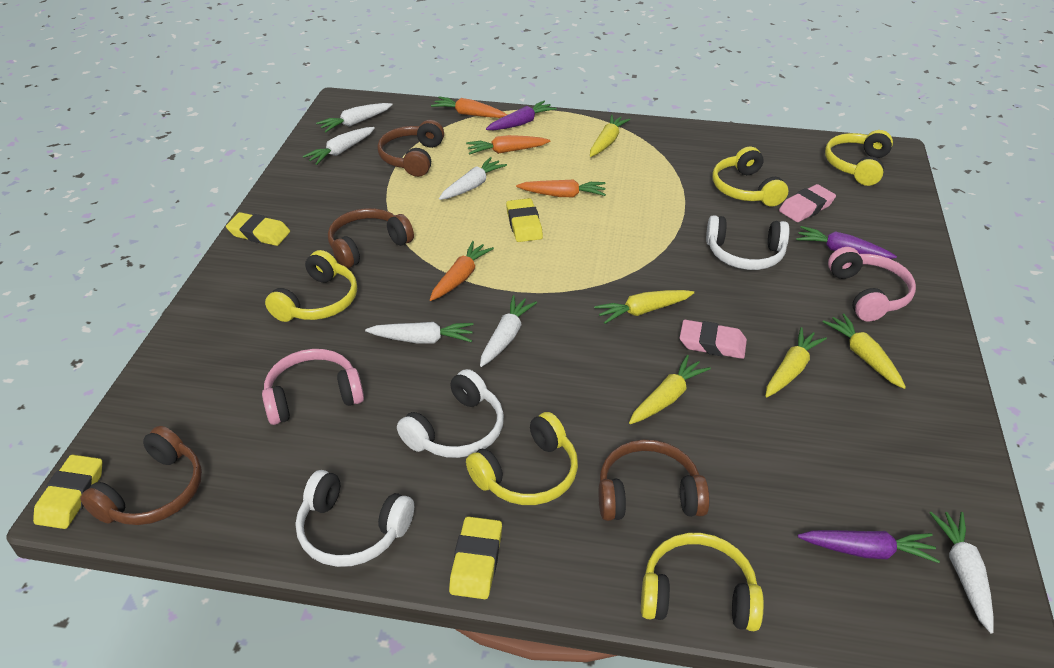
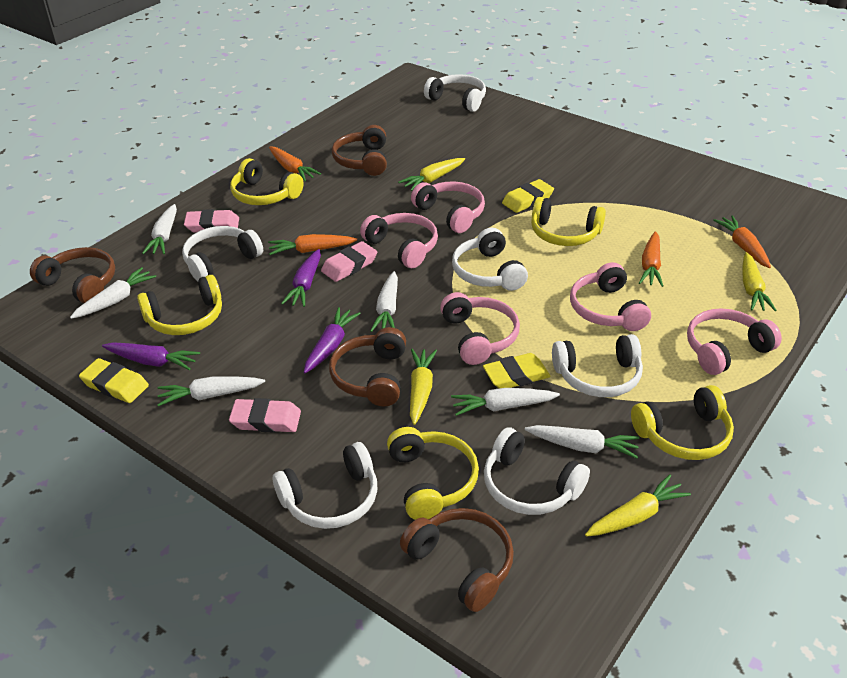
pink eraser: [680,320,747,359] [779,184,836,222] = 2 -> [184,209,239,233] [229,398,301,433] [321,241,377,282] = 3
pink headphones: [262,349,364,425] [828,247,916,322] = 2 -> [360,213,438,268] [411,181,485,233] [440,292,520,365] [570,262,651,331] [687,308,782,375] = 5
white headphones: [296,470,414,567] [397,369,504,458] [706,215,790,270] = 3 -> [182,226,263,281] [273,442,377,529] [424,74,486,112] [452,228,528,291] [484,427,590,515] [552,334,643,397] = 6
yellow carrot: [590,115,631,157] [594,290,694,324] [629,355,711,424] [766,327,827,397] [822,314,906,389] = 5 -> [398,158,465,191] [410,349,437,425] [585,474,691,537] [742,252,776,311] = 4
yellow eraser: [33,455,102,529] [226,212,290,246] [449,516,502,599] [506,198,543,242] = 4 -> [79,358,149,403] [483,353,551,388] [502,179,554,213] = 3

